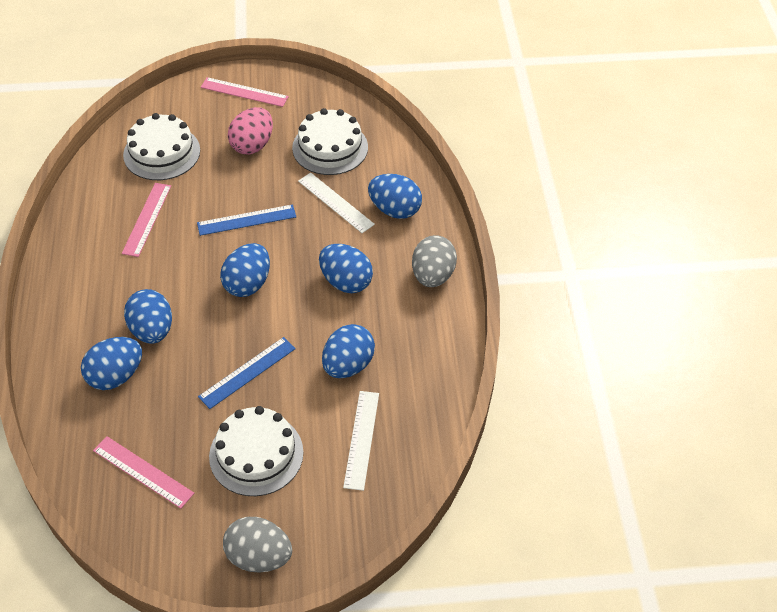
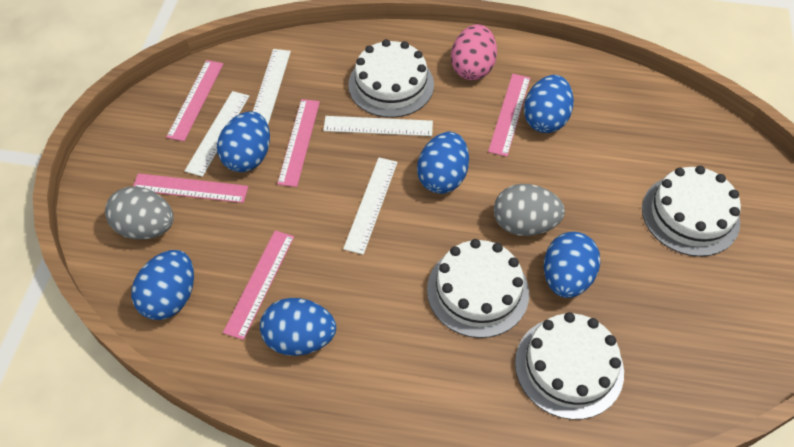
blue ruler: [197,204,296,236] [198,337,296,409] = 2 -> none = 0
pink ruler: [93,436,194,509] [122,183,171,257] [201,77,289,107] = 3 -> [133,173,248,203] [166,60,223,141] [223,230,294,340] [277,99,320,187] [488,74,530,157] = 5
white cake: [123,113,200,180] [209,406,303,496] [292,108,368,175] = 3 -> [348,39,434,118] [427,239,529,338] [515,312,624,420] [642,166,741,257] = 4
white ruler: [298,173,375,233] [343,391,379,491] = 2 -> [185,91,249,177] [253,49,291,124] [323,116,433,136] [343,158,398,255] = 4

